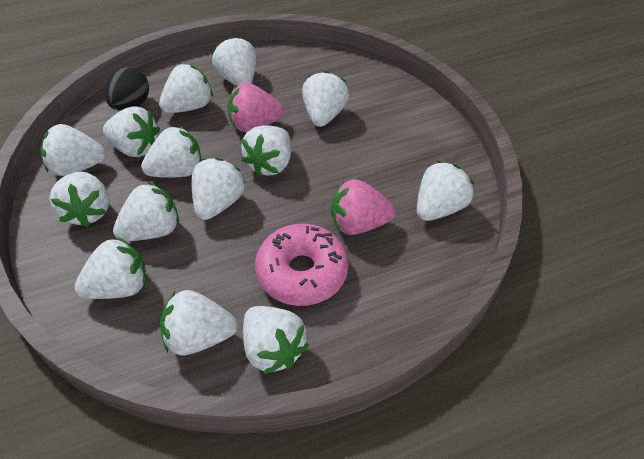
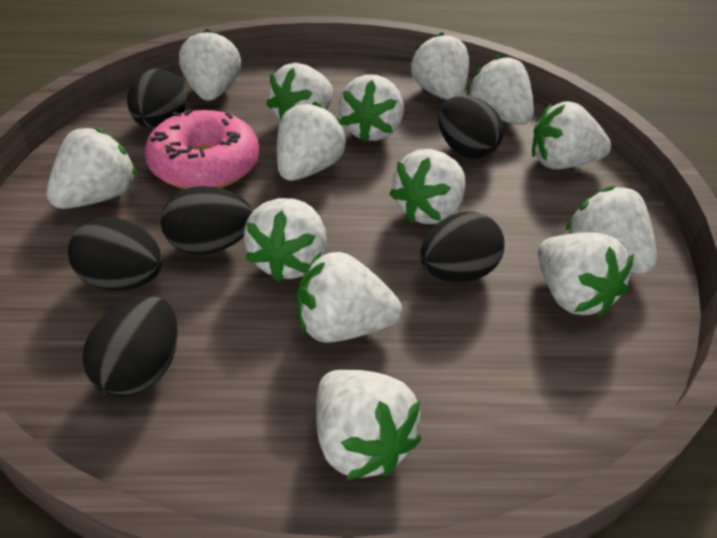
black egg: [105,67,149,111] = 1 -> [68,217,163,291] [82,295,178,397] [127,69,187,129] [161,186,253,255] [420,212,505,282] [438,96,504,159] = 6
pink strawberry: [227,83,284,132] [331,179,396,235] = 2 -> none = 0

